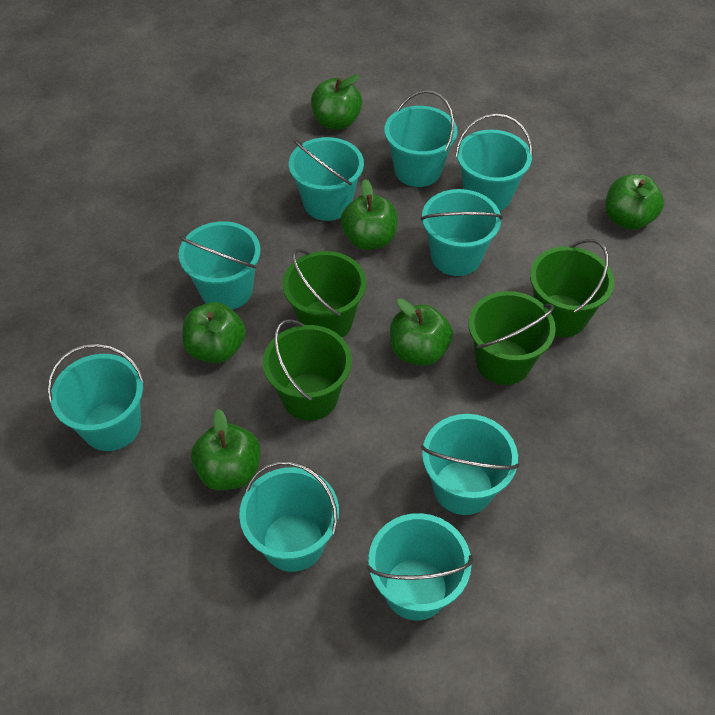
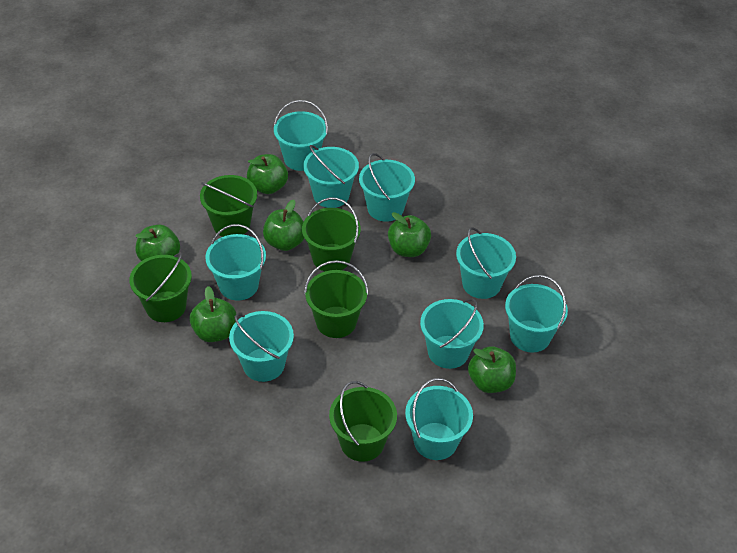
green bucket: [263,319,352,421] [283,249,366,337] [468,291,556,385] [530,239,614,337] = 4 -> [129,253,192,322] [200,175,257,237] [302,198,361,271] [304,260,368,338] [329,381,397,462] = 5

